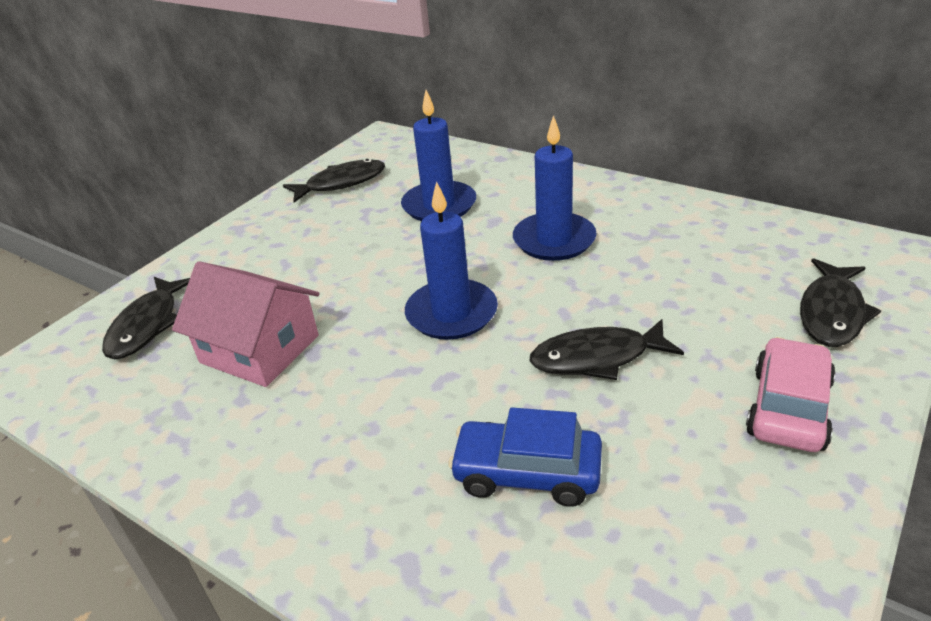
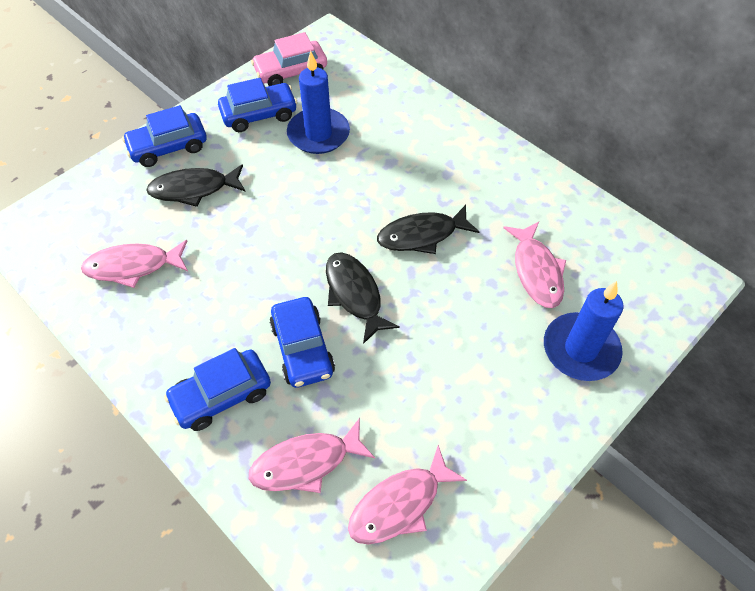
black fish: [102,277,190,359] [283,159,385,203] [530,319,684,380] [800,258,881,347] = 4 -> [146,164,246,207] [326,252,400,344] [377,205,479,254] = 3
blue candle: [401,90,476,221] [405,181,498,340] [513,115,597,261] = 3 -> [287,51,350,154] [544,281,623,381] = 2
blue car: [448,407,602,507] = 1 -> [122,105,207,167] [164,348,271,431] [218,78,297,132] [269,297,335,388] = 4
pink fish: none = 0 -> [81,240,188,288] [249,418,375,493] [348,445,467,545] [503,222,566,308] = 4
pink house: [172,261,320,387] = 1 -> none = 0

